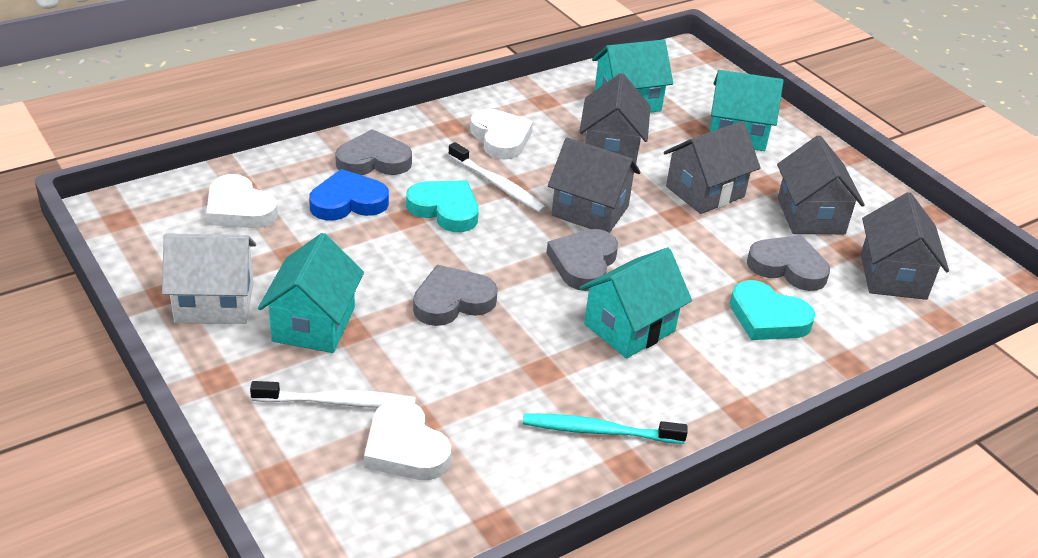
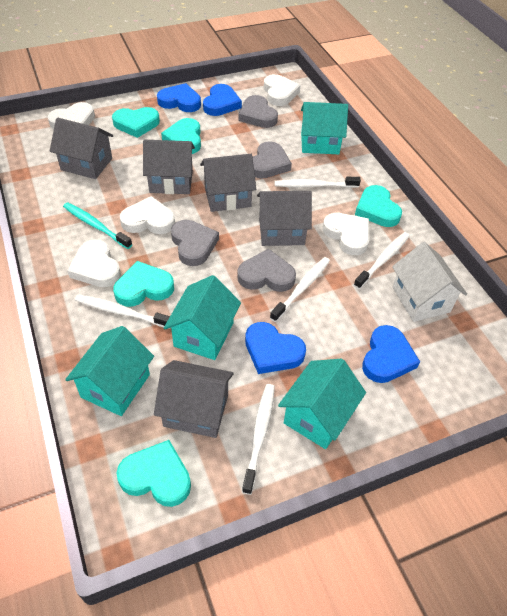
blue heart: [309,169,389,220] = 1 -> [157,83,201,112] [203,84,242,116] [245,322,306,374] [362,325,420,383] = 4
turquoise heart: [406,180,479,232] [730,280,815,340] = 2 -> [112,107,160,138] [113,261,174,307] [117,440,191,507] [161,118,201,154] [355,185,402,227] = 5
white heart: [206,174,278,228] [364,400,451,480] [470,109,533,159] = 3 -> [48,102,95,129] [67,240,121,287] [120,196,175,234] [264,74,301,106] [323,213,369,255] = 5
white toothbrush: [250,381,416,408] [448,142,546,213] = 2 -> [75,294,170,329] [242,384,275,495] [270,257,330,322] [275,177,361,188] [354,232,410,289] = 5

